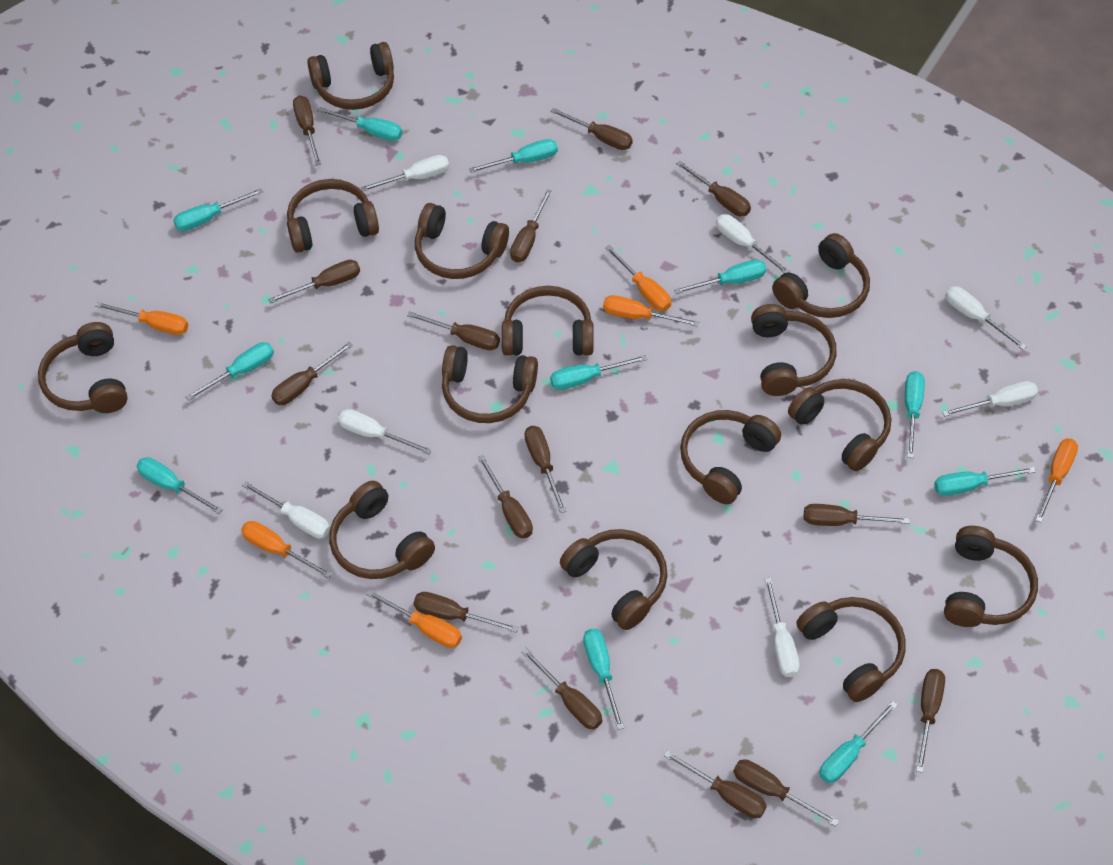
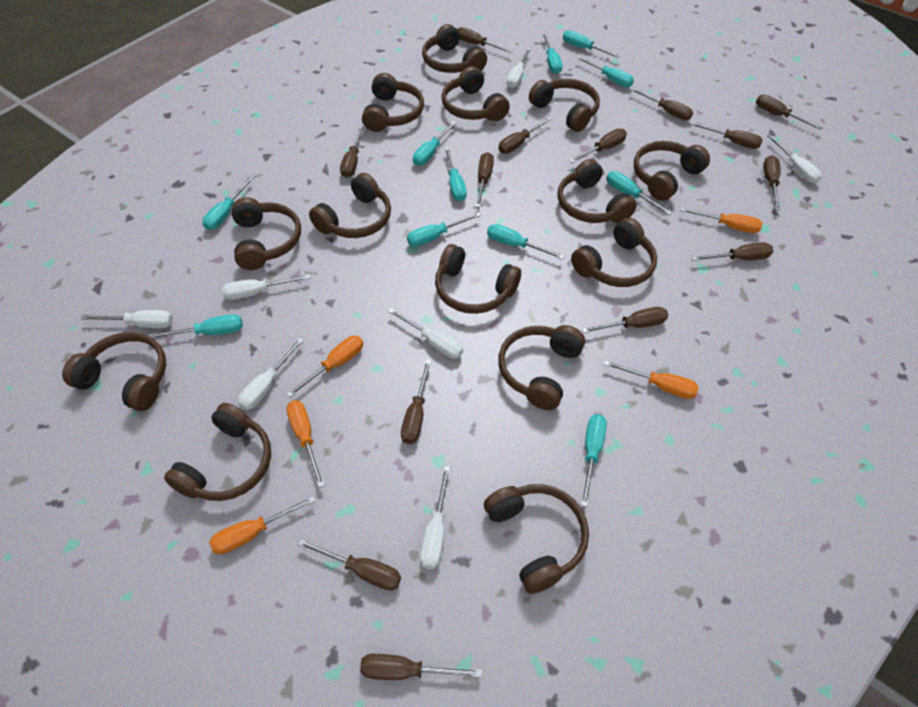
brown screwdriver: [268,260,360,303] [271,342,353,405] [293,96,321,166] [407,311,500,350] [414,592,518,633] [478,455,533,539] [510,189,552,262] [521,648,602,730] [525,426,566,513] [550,108,633,150] [664,750,767,818] [676,161,751,216] [733,759,839,827] [804,504,909,526] [916,669,945,773] = 15 -> [297,539,401,590] [340,126,364,178] [360,654,482,680] [401,360,431,444] [457,27,512,53] [475,152,494,207] [498,117,552,154] [569,129,627,163] [582,307,668,333] [630,87,693,120] [690,122,763,149] [691,242,773,261] [756,95,823,130] [763,155,781,210] = 14
orange screwdriver: [95,302,188,335] [241,521,332,579] [366,590,462,648] [603,295,699,327] [605,245,671,311] [1036,438,1078,523] = 6 -> [209,496,316,554] [286,336,363,397] [287,400,325,487] [604,360,699,399] [680,207,763,233] = 5

